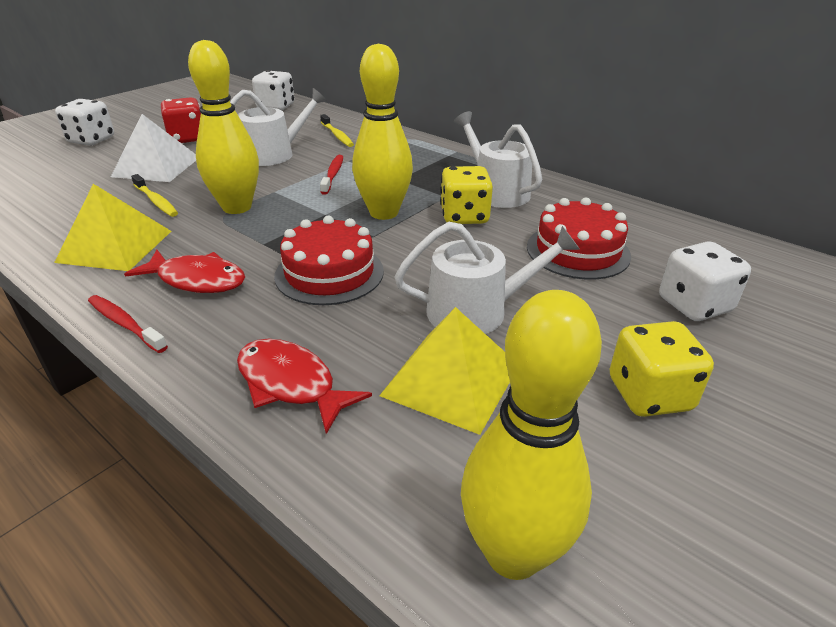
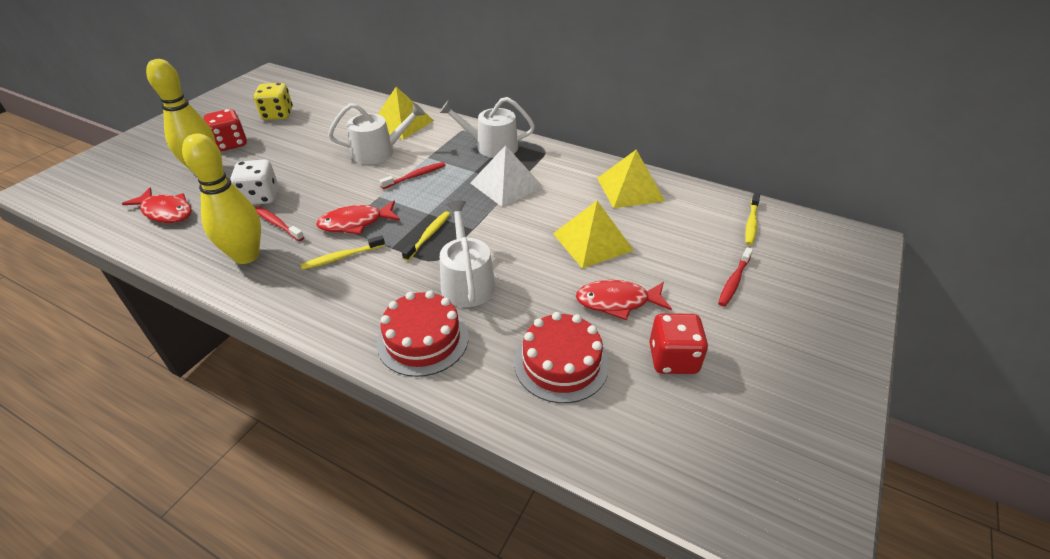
red dice: [161,97,201,143] = 1 -> [203,109,247,151] [649,313,708,374] = 2
red fish: [124,250,245,293] [237,339,372,434] = 2 -> [122,188,192,223] [316,201,400,234] [576,280,672,320] = 3
red toothbrush: [88,295,168,353] [320,155,343,195] = 2 -> [255,206,304,241] [379,162,445,189] [718,247,753,307] = 3
white dice: [55,99,114,146] [252,70,294,110] [659,241,751,321] = 3 -> [230,160,278,205] = 1
yellow bowling pin: [188,40,259,214] [352,44,413,220] [461,290,602,580] = 3 -> [146,59,216,172] [182,134,261,264] = 2
yellow dice: [440,166,493,224] [610,321,714,417] = 2 -> [254,83,293,120] = 1
yellow pyramid: [54,184,171,271] [379,307,510,435] = 2 -> [378,87,434,140] [553,201,634,269] [597,150,665,208] = 3
yellow toothbrush: [131,174,178,217] [320,114,354,147] = 2 -> [301,235,385,270] [402,211,450,261] [745,193,760,245] = 3

